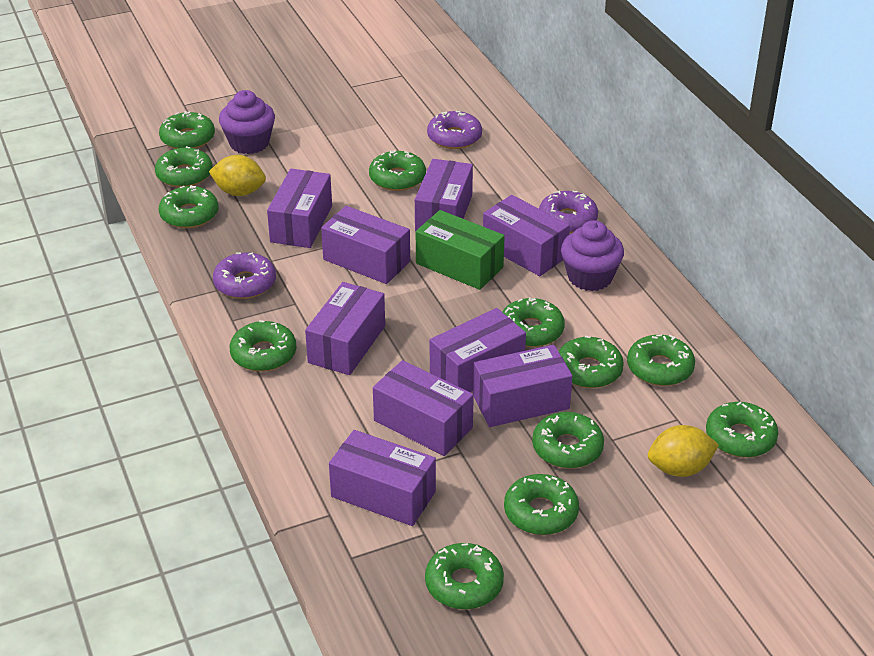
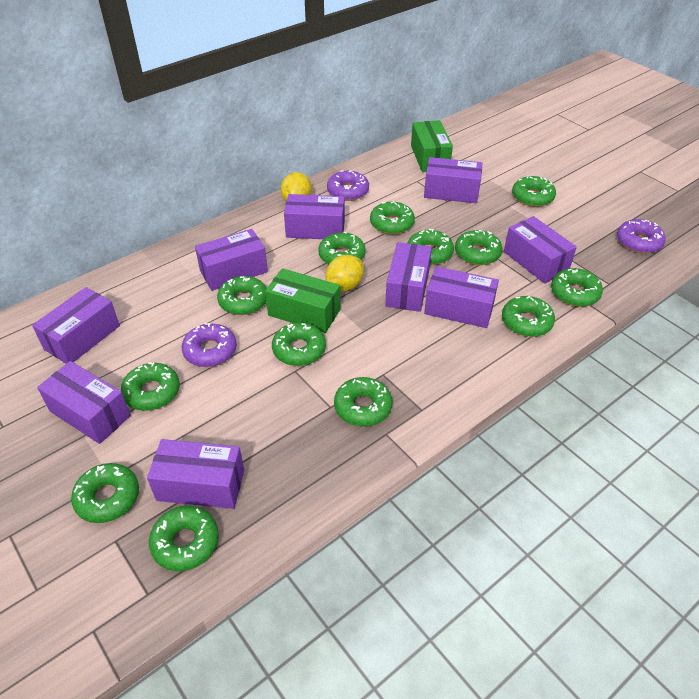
green box: [416,210,505,290] = 1 -> [265,268,340,333] [411,120,453,172] = 2
green donut: [155,146,213,187] [159,111,215,149] [159,185,218,228] [230,320,297,372] [369,150,426,191] [425,543,504,610] [502,297,565,347] [504,474,579,535] [532,412,604,468] [559,336,624,388] [627,335,695,386] [706,402,778,458] = 12 -> [71,463,139,523] [121,362,180,411] [149,506,219,571] [217,276,267,315] [272,322,326,366] [318,232,366,264] [334,377,392,427] [370,201,415,234] [408,229,454,265] [455,230,503,265] [502,296,555,337] [512,176,556,207] [551,268,603,307] = 13
purple cupcake: [219,90,275,154] [561,220,624,291] = 2 -> none = 0

